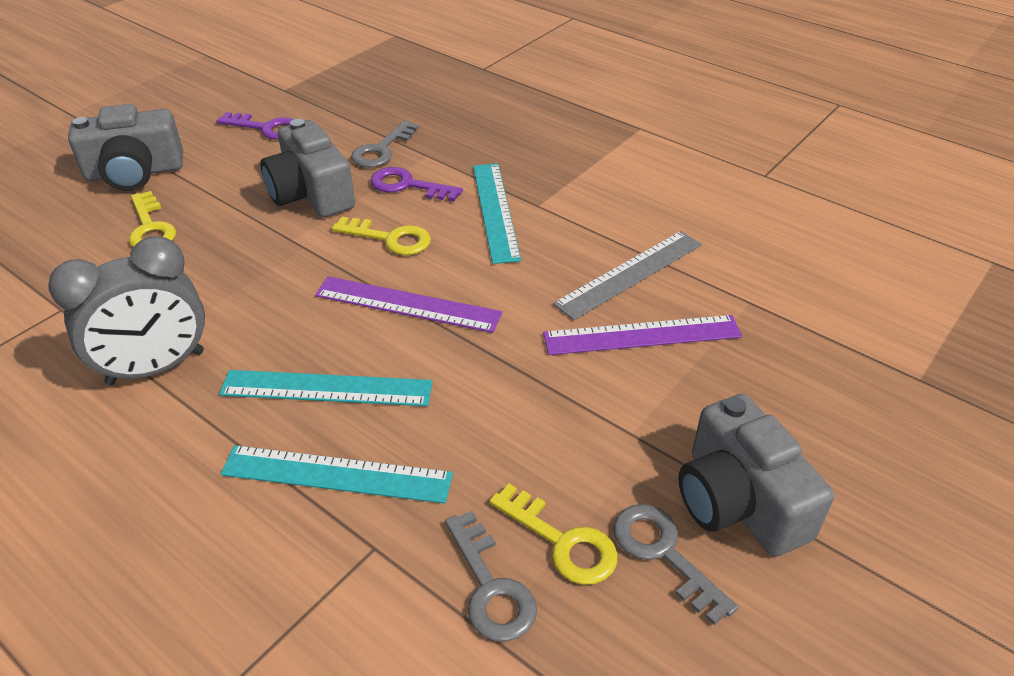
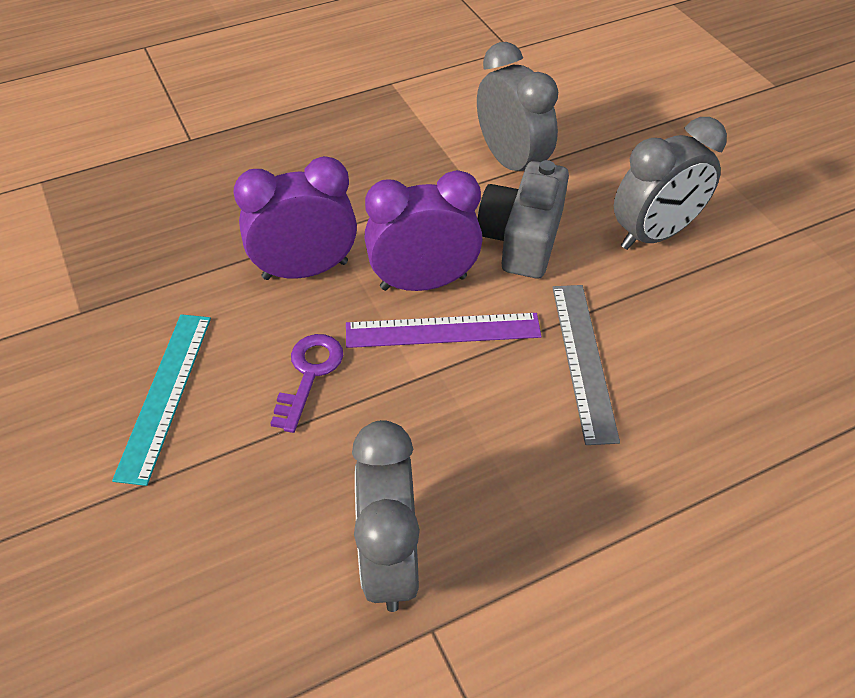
grey camera: [68,104,183,191] [260,119,355,217] [678,394,834,557] = 3 -> [478,160,569,278] = 1
grey clock: [48,236,205,385] = 1 -> [352,420,420,612] [477,42,558,171] [614,117,727,250] = 3
grey key: [351,121,419,168] [445,511,537,642] [613,504,738,625] = 3 -> none = 0
purple clock: none = 0 -> [234,156,357,280] [364,170,483,291] = 2
purple key: [217,112,294,140] [370,167,463,201] = 2 -> [270,334,343,433] = 1
purple ruler: [315,276,502,333] [543,315,742,355] = 2 -> [346,313,542,348] = 1
turquoise ruler: [219,370,433,406] [221,445,453,504] [473,164,521,264] = 3 -> [112,314,211,486] = 1
yellow key: [129,191,176,247] [332,217,431,255] [489,484,618,585] = 3 -> none = 0

